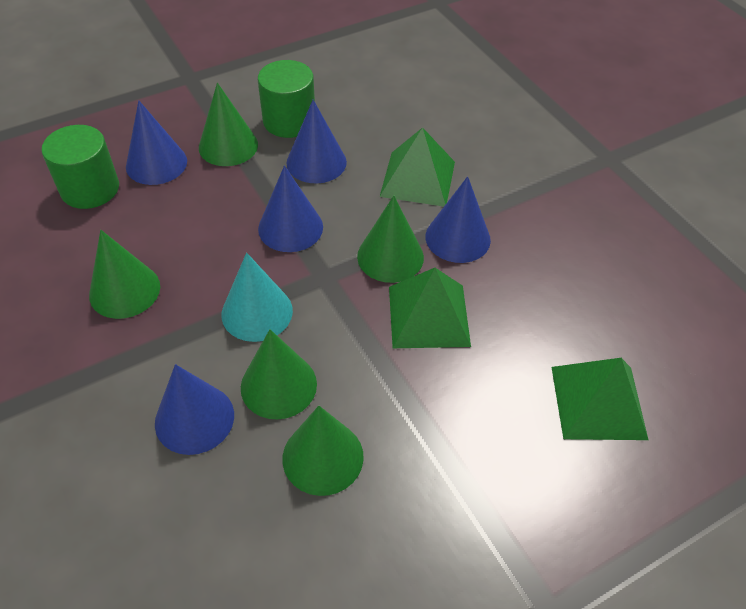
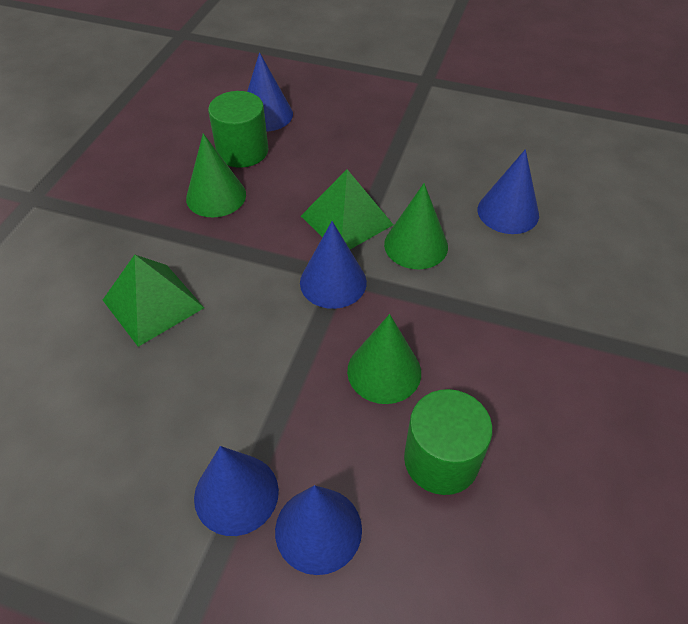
green cone: [89,230,160,319] [199,83,258,166] [241,329,317,419] [282,406,364,496] [357,196,424,283] = 5 -> [186,133,246,218] [347,314,421,404] [384,183,448,269] = 3
green pyramid: [380,127,455,207] [389,268,471,348] [552,358,648,440] = 3 -> [103,255,204,347] [301,169,393,249] = 2
turquoise cone: [222,253,293,342] = 1 -> none = 0

